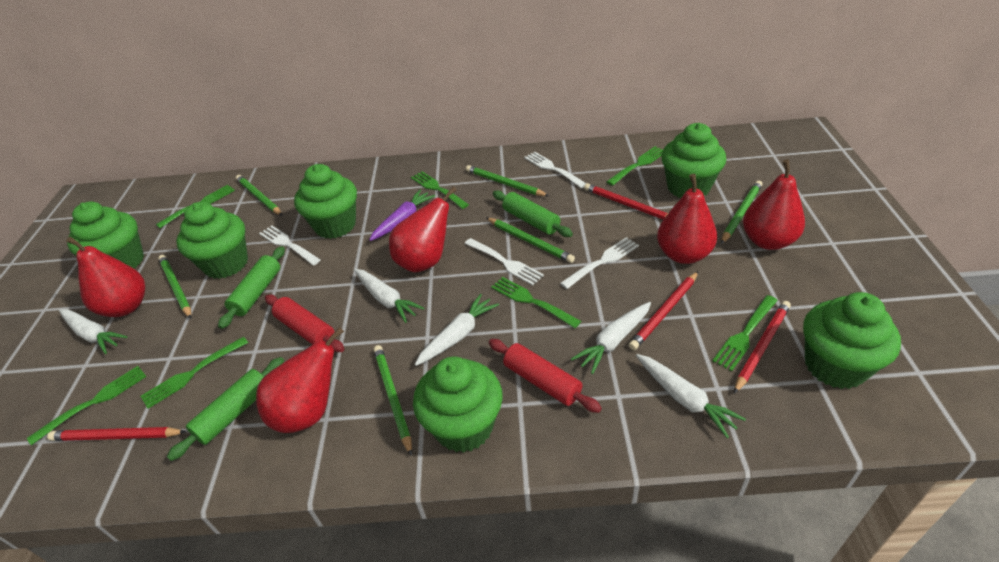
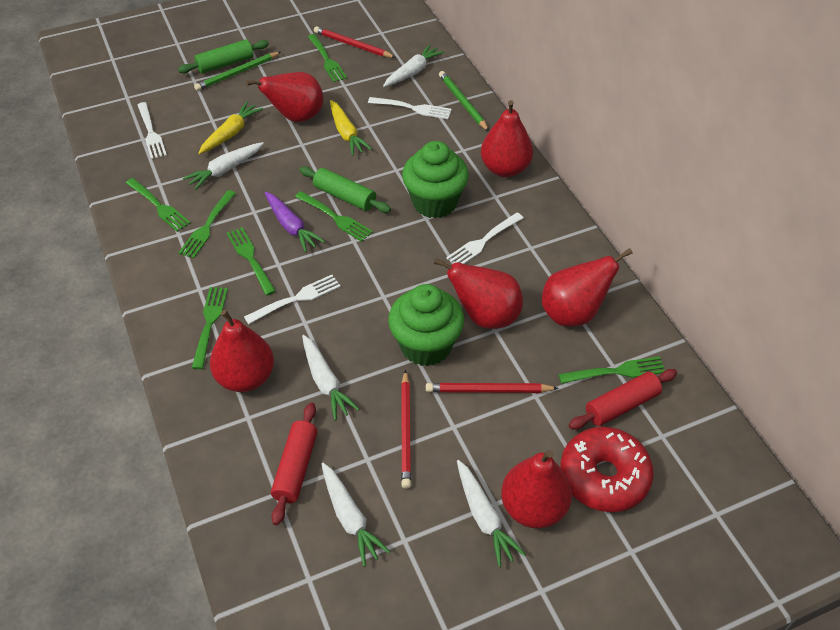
green cupcake: [67,202,144,268] [176,202,248,279] [294,164,357,239] [413,356,503,453] [661,123,726,198] [803,292,901,389] = 6 -> [388,284,464,366] [402,141,469,218] = 2
green pencil: [158,255,192,319] [236,175,283,216] [373,345,412,456] [466,165,549,196] [486,217,575,263] [721,181,762,244] = 6 -> [194,52,281,91] [439,71,489,131] = 2
green rolling pin: [167,357,284,461] [218,246,285,329] [493,191,573,237] = 3 -> [178,39,269,74] [299,166,391,213] = 2
red donut: none = 0 -> [560,427,654,512] = 1
red pear: [66,237,145,317] [256,327,344,433] [389,186,457,273] [657,174,717,264] [743,159,805,250] = 5 -> [210,310,274,392] [246,72,323,122] [434,258,523,329] [481,100,533,177] [501,450,572,529] [542,248,633,327] = 6
red pencil: [47,427,187,441] [584,183,668,220] [629,271,698,350] [734,301,791,394] = 4 -> [314,26,396,58] [401,370,411,489] [426,383,559,393] = 3
yellow carrot: none = 0 -> [199,101,263,154] [330,100,372,156] = 2

